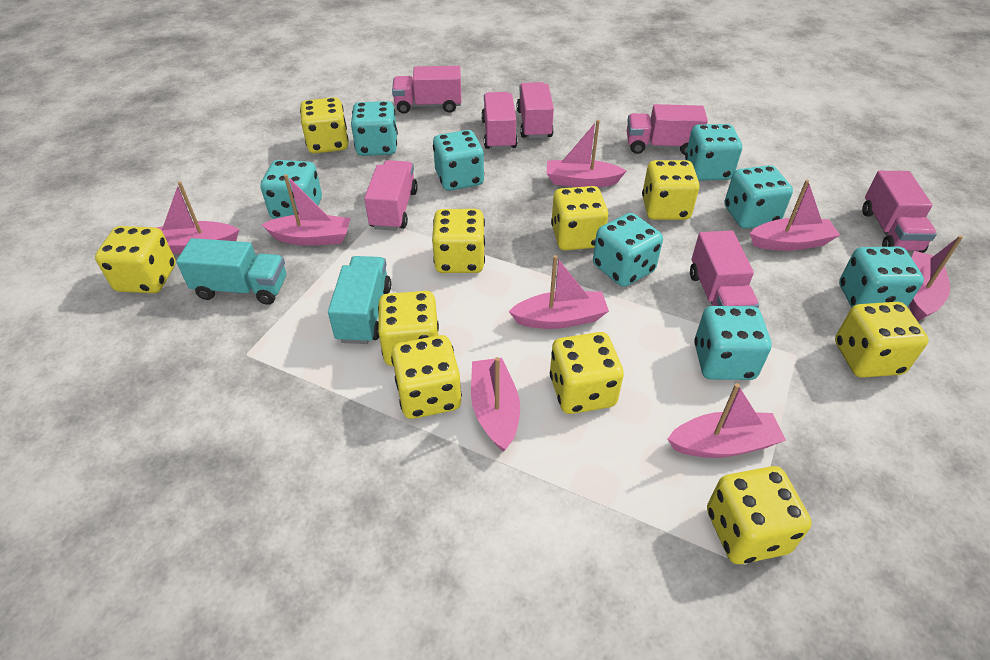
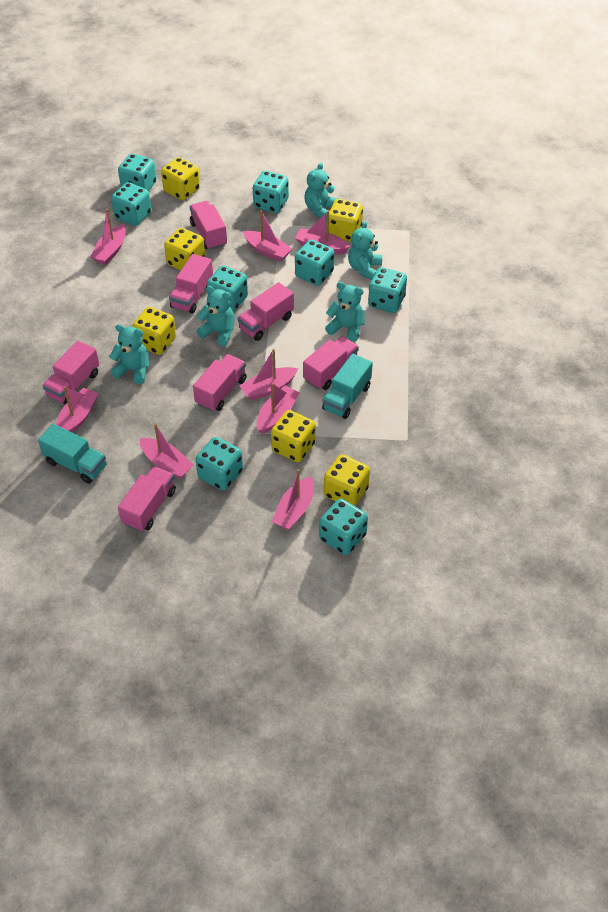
turquoise teddy bear: none = 0 -> [109,324,149,384] [196,286,235,346] [305,163,338,221] [325,282,364,342] [348,221,382,280] = 5
yellow dice: [95,226,176,293] [300,97,349,154] [378,291,439,366] [391,335,462,419] [432,209,485,273] [550,332,624,414] [551,186,608,250] [642,160,700,220] [707,466,812,564] [835,302,929,378] = 10 -> [132,307,176,355] [161,157,200,200] [164,228,205,270] [271,410,316,462] [324,454,370,506] [328,199,363,241] = 6

